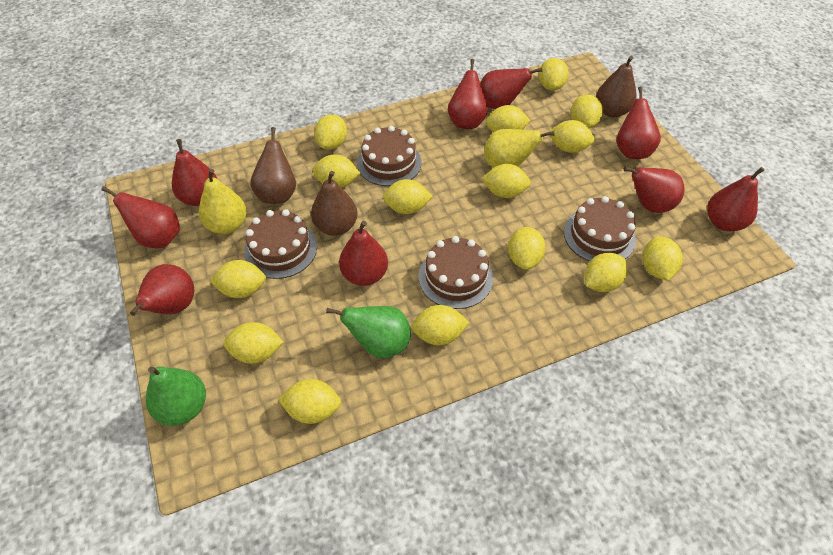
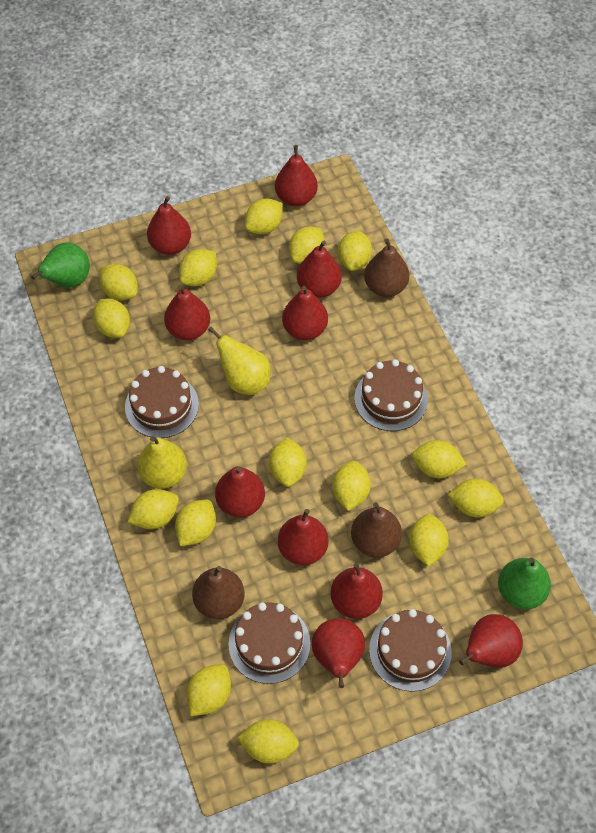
red pear: [101,186,180,248] [130,264,194,316] [172,139,217,206] [339,221,388,286] [448,59,488,129] [480,68,542,109] [616,86,661,159] [623,167,685,213] [707,167,765,231] = 9 -> [147,196,191,255] [164,285,210,340] [215,466,265,518] [275,145,318,206] [278,509,329,565] [282,286,328,340] [297,241,342,298] [312,618,365,688] [330,563,383,619] [459,614,523,668] = 10

